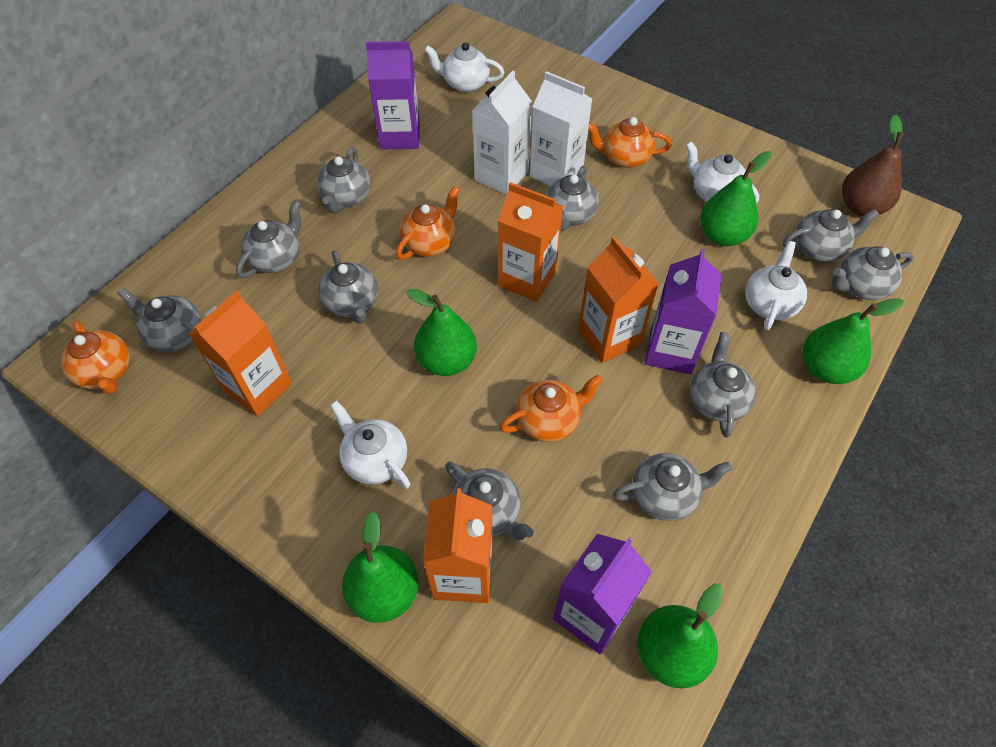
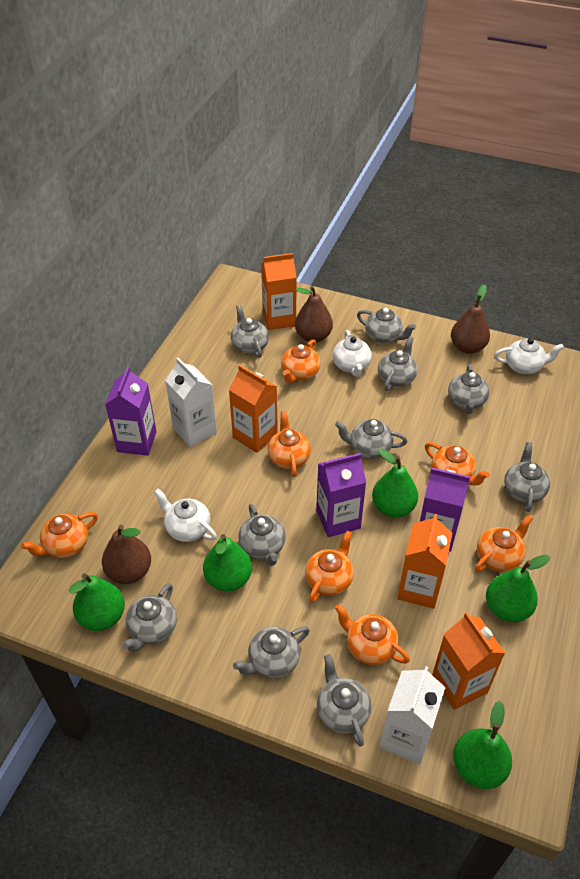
brown pear: [842,114,904,216] = 1 -> [102,525,151,584] [295,286,333,342] [451,285,490,354] = 3
orange teapot: [61,320,130,394] [396,186,460,260] [500,375,603,442] [588,117,672,168] = 4 -> [21,512,98,558] [268,411,311,477] [281,339,320,383] [305,531,354,603] [335,604,410,665] [425,442,490,485] [475,515,533,572] = 7
white teapot: [330,400,410,489] [424,42,504,92] [686,142,759,203] [745,241,807,330] = 4 -> [154,489,217,542] [333,330,372,377] [494,338,564,374] = 3

